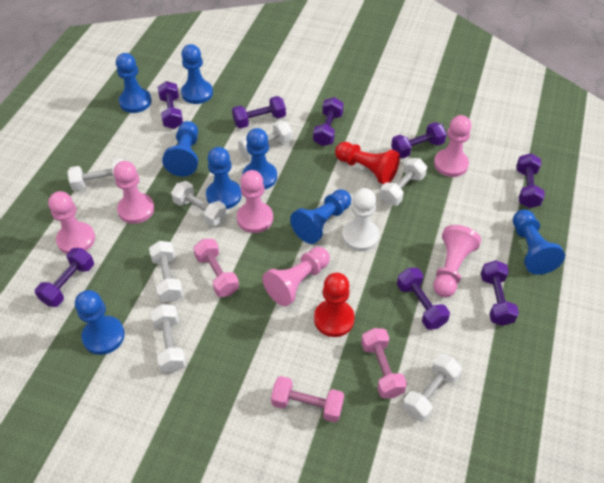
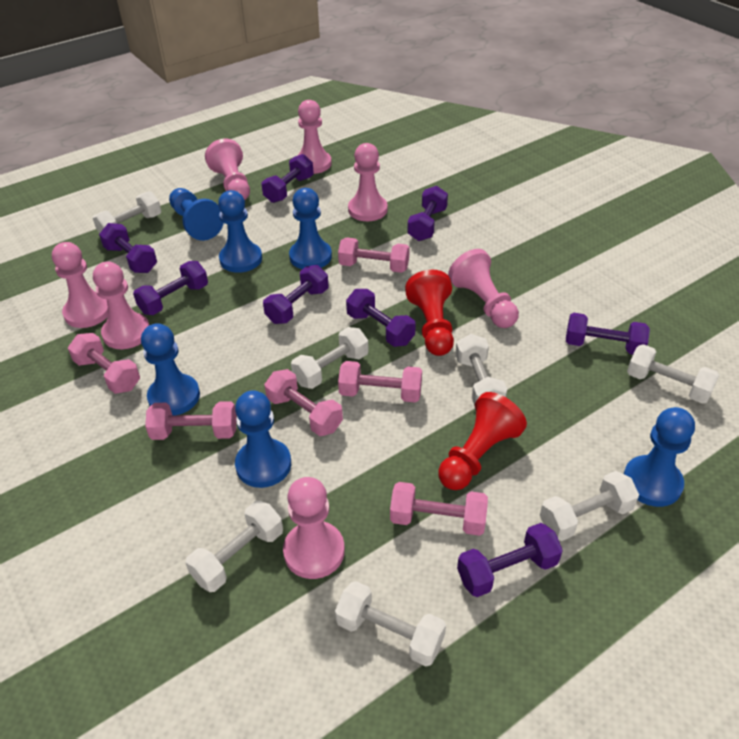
blue pawn: [75,290,125,355] [116,53,152,113] [162,121,198,177] [181,44,213,104] [206,147,242,209] [242,128,277,189] [290,189,351,244] [513,209,565,275] = 8 -> [141,323,200,416] [169,188,224,241] [218,190,262,273] [235,390,291,488] [289,188,332,269] [624,407,695,507] = 6
pink dumbbell: [193,239,239,297] [271,376,344,422] [361,328,407,398] = 3 -> [68,333,140,394] [145,401,237,440] [264,369,343,436] [338,238,410,273] [338,361,422,403] [390,482,488,536] = 6
pink pawn: [48,191,95,254] [113,161,154,224] [237,170,273,233] [263,247,330,306] [433,225,481,297] [434,115,471,177] = 6 -> [52,242,108,328] [93,262,149,349] [205,139,250,200] [283,477,345,579] [297,100,332,174] [348,143,388,221] [448,249,519,328] = 7
white pawn: [342,188,379,251] = 1 -> none = 0

